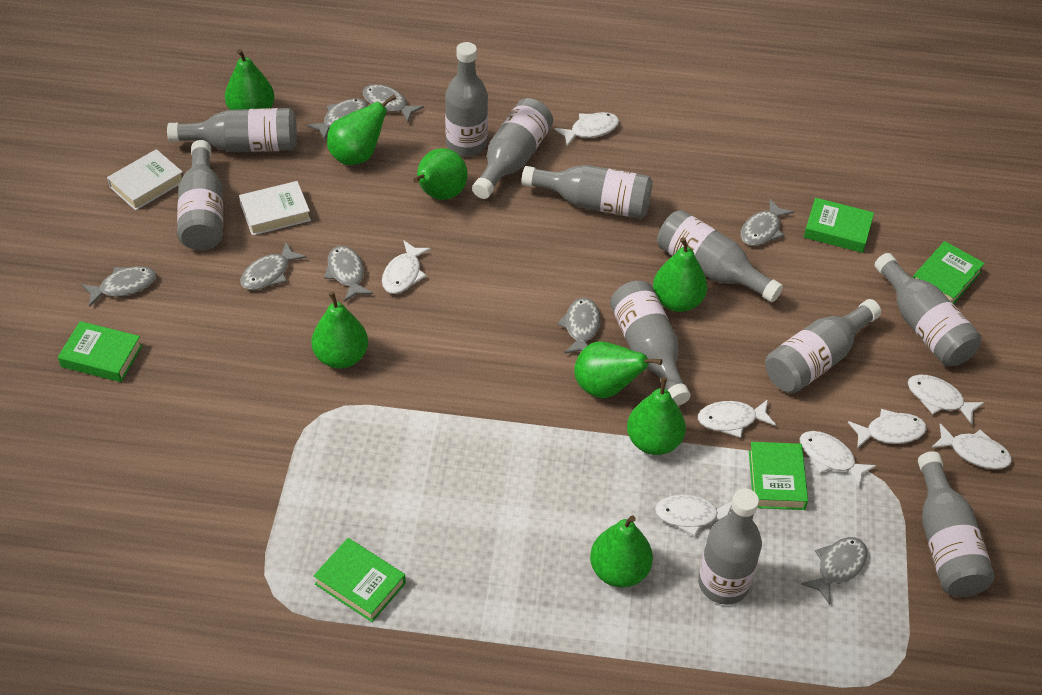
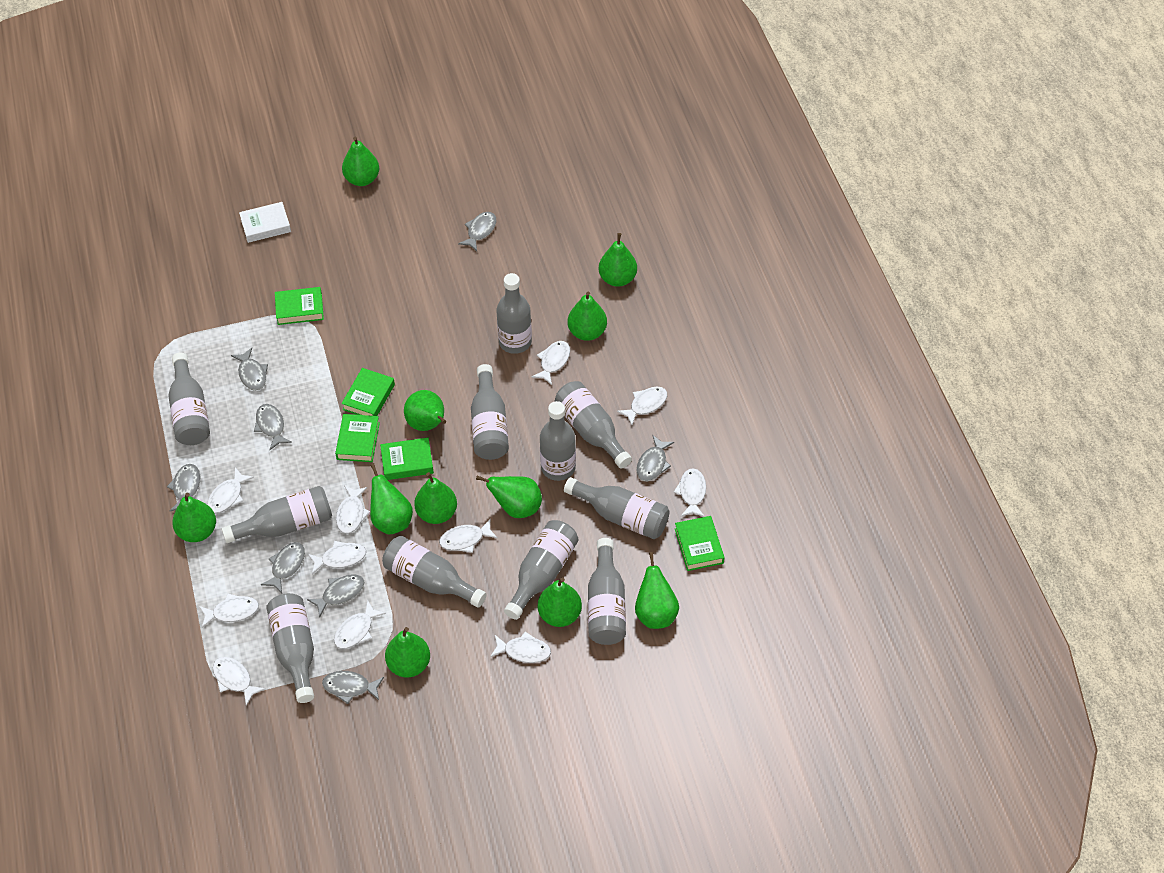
green pear: [225,49,275,110] [311,291,368,369] [327,94,396,165] [413,148,468,200] [574,341,662,398] [590,515,653,588] [627,377,686,455] [653,237,707,312] = 8 -> [172,493,216,542] [342,137,379,186] [370,463,413,534] [385,627,430,677] [404,390,446,431] [414,472,457,524] [476,476,542,518] [538,577,582,627] [568,291,607,341] [598,233,637,287] [635,552,679,629] = 11
white book: [107,149,183,211] [239,181,311,236] = 2 -> [239,202,291,243] = 1
white fish: [382,241,431,294] [554,112,619,146] [655,495,732,536] [698,399,776,438] [799,431,876,487] [848,409,927,448] [908,375,984,424] [931,423,1012,469] = 8 -> [199,593,259,628] [207,467,254,514] [213,657,265,706] [308,541,366,575] [334,600,386,649] [336,485,370,534] [439,519,498,553] [490,631,551,663] [531,341,570,385] [617,387,667,425] [674,468,706,517] = 11

